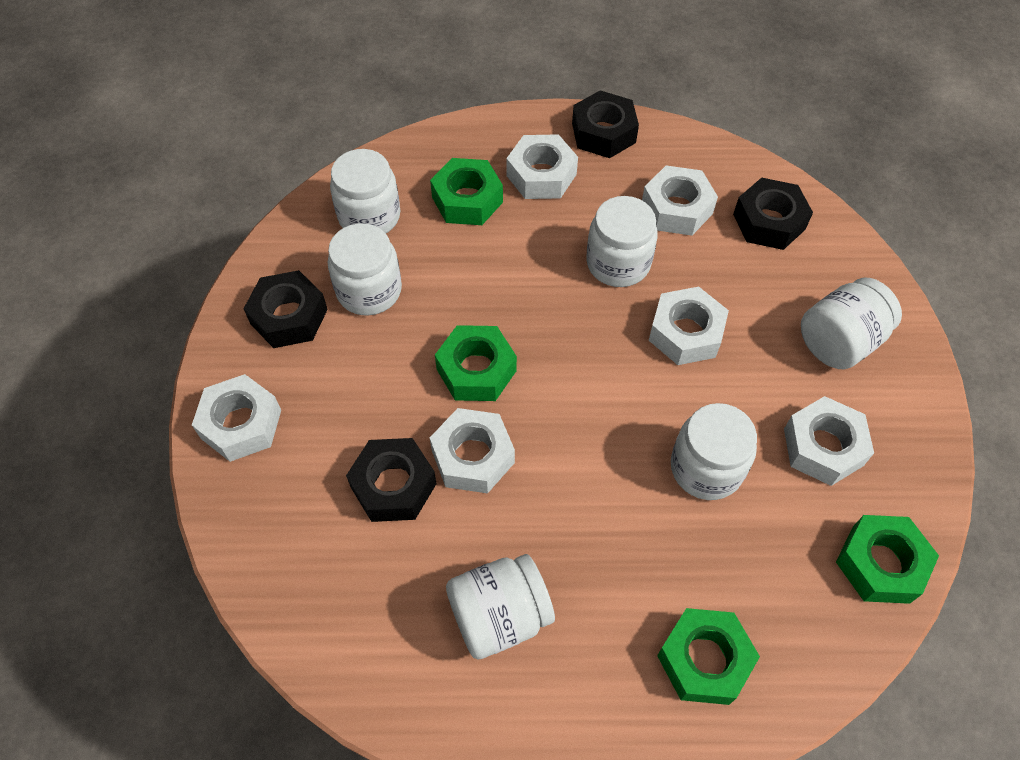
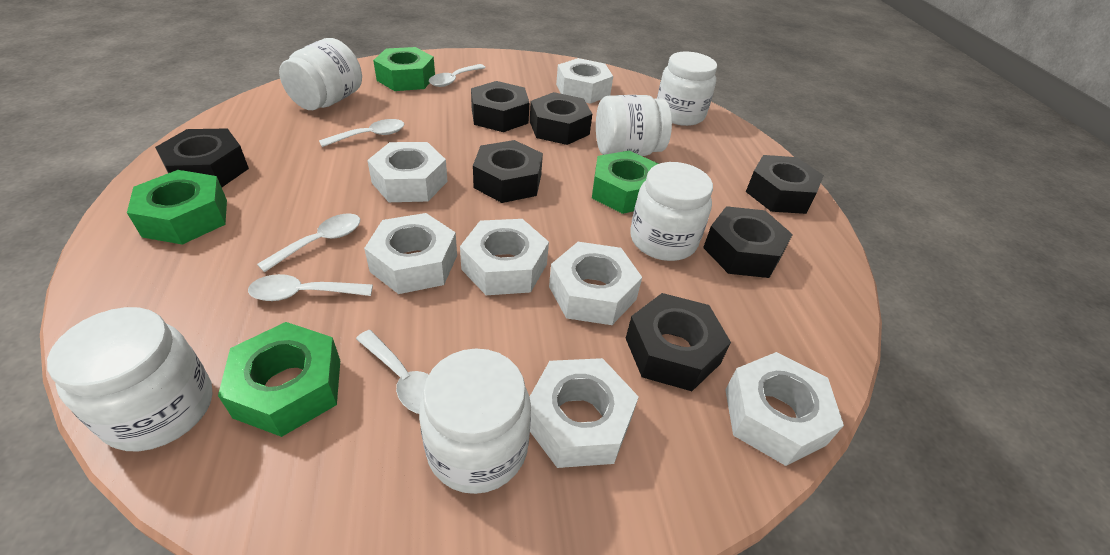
black nut: [244,270,328,348] [346,438,437,522] [572,90,639,158] [733,178,813,250] = 4 -> [155,128,249,187] [471,81,529,132] [473,140,543,203] [530,92,592,145] [626,293,731,391] [703,206,793,278] [746,155,824,214] = 7
white nut: [192,374,281,462] [430,408,515,493] [506,134,578,199] [642,165,718,236] [649,287,729,365] [784,396,874,486] = 6 -> [364,213,457,294] [367,142,448,202] [460,219,549,295] [530,358,639,468] [549,242,642,325] [556,58,613,104] [725,352,844,466] = 7
white spoon: none = 0 -> [248,274,373,301] [257,213,360,272] [319,119,405,147] [356,330,429,414] [429,64,486,87] = 5

